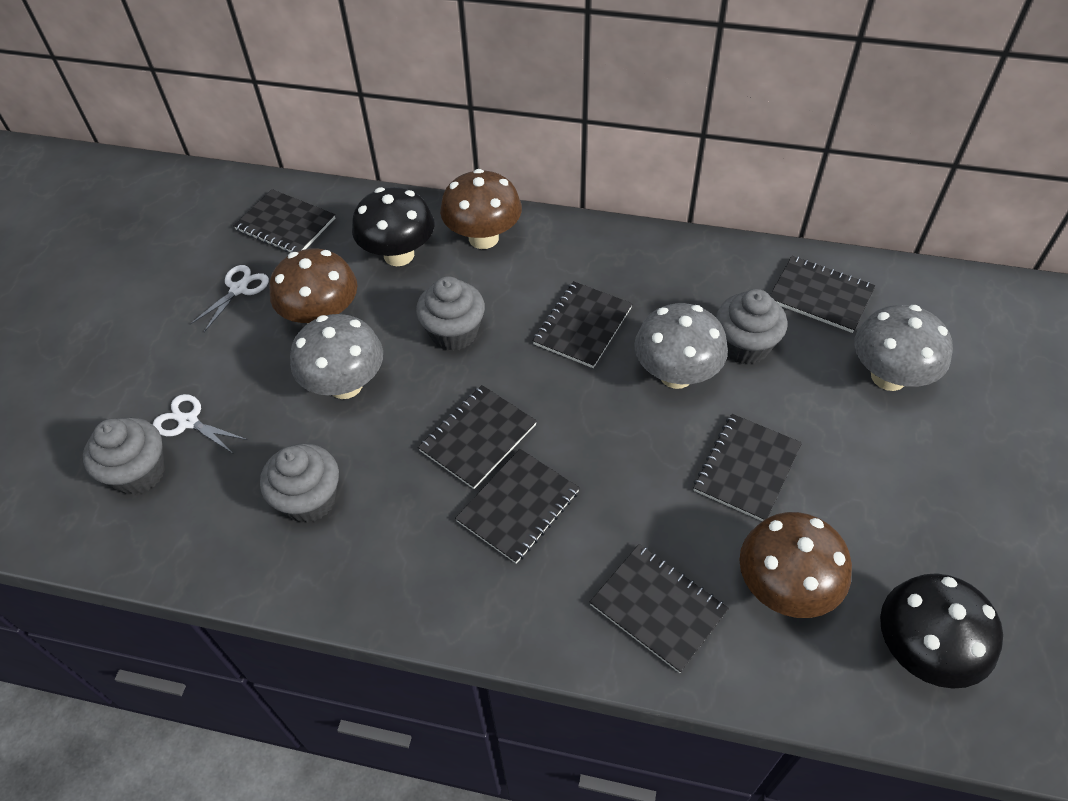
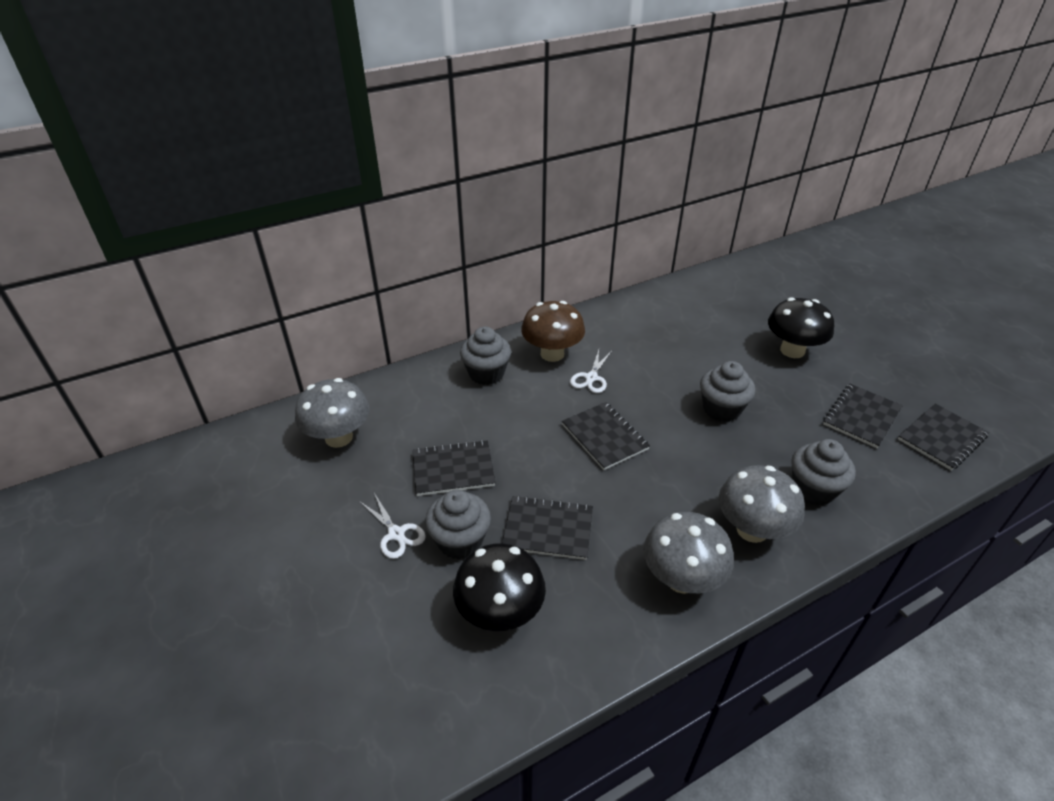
black notebook: [234,189,335,253] [418,385,537,489] [455,449,580,564] [533,281,633,368] [590,544,729,673] [693,414,802,521] [770,256,875,333] = 7 -> [413,440,496,496] [502,496,593,560] [562,402,650,470] [823,384,903,448] [898,404,989,471] = 5
brown mushroom: [269,249,358,324] [440,169,522,249] [739,512,852,618] = 3 -> [521,301,585,362] = 1

